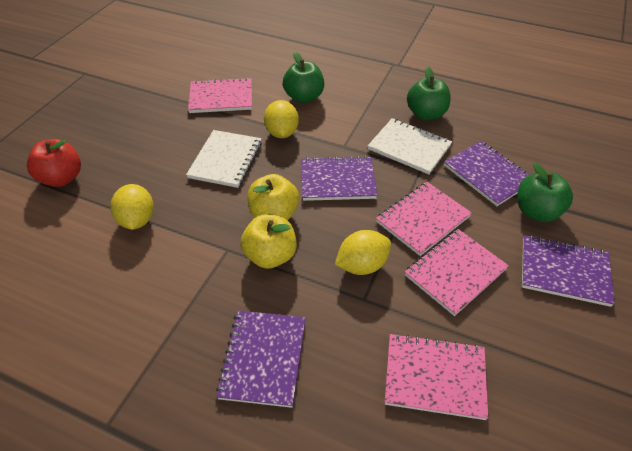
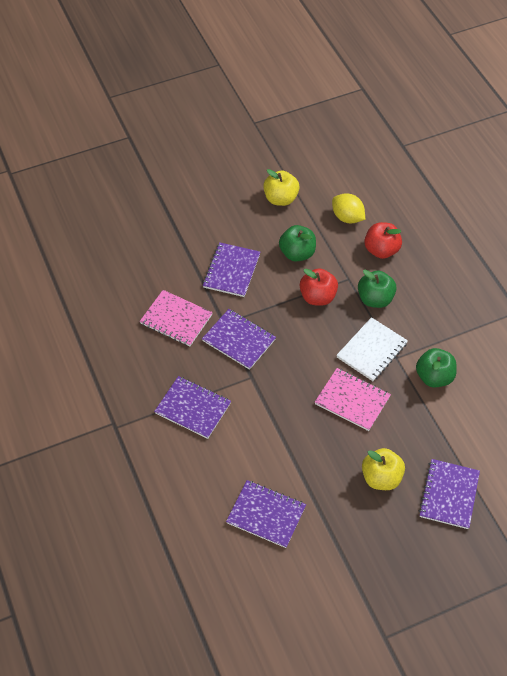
pink notebook: [188,77,252,113] [376,182,472,256] [385,333,488,420] [405,229,509,316] = 4 -> [140,290,213,346] [315,368,391,431] = 2
purple notebook: [216,310,306,408] [301,156,377,201] [444,141,529,206] [522,235,615,307] = 4 -> [154,376,231,439] [202,309,276,370] [203,243,260,297] [226,480,306,548] [419,459,480,529] = 5
red apple: [27,139,81,187] = 1 -> [300,268,338,306] [364,222,402,259] = 2
white notebook: [186,130,262,188] [368,118,452,174] = 2 -> [336,317,408,381] = 1
yellow lemon: [110,184,154,230] [264,100,299,138] [335,230,391,275] = 3 -> [332,193,365,223] = 1

